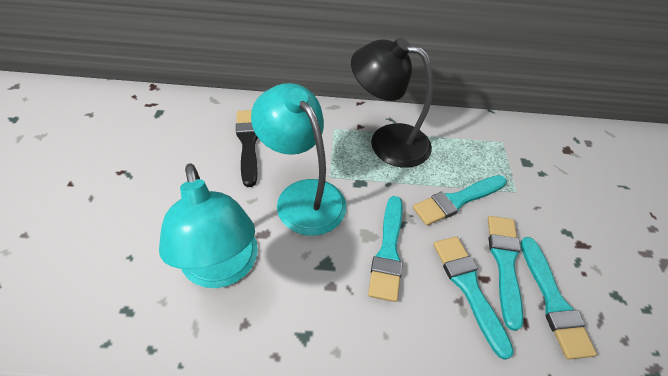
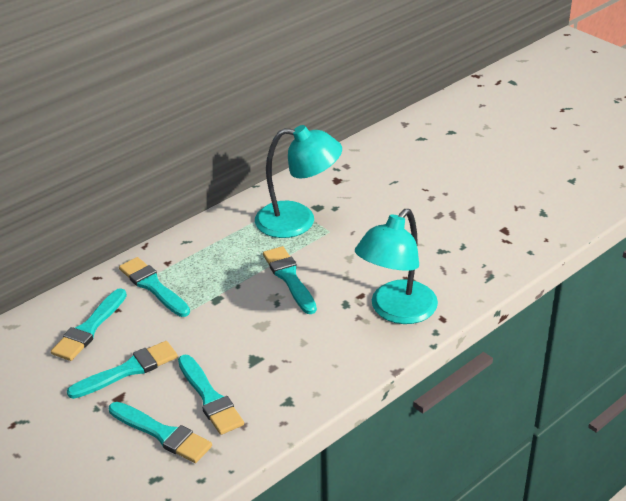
black brush: [236,110,258,187] = 1 -> none = 0
black lamp: [351,38,433,168] = 1 -> none = 0
turquoise brush: [368,196,403,302] [413,175,507,226] [433,236,514,360] [488,216,523,331] [520,237,597,360] = 5 -> [51,288,127,361] [67,341,178,399] [109,402,212,463] [119,257,190,317] [178,355,244,435] [263,246,317,314] = 6

